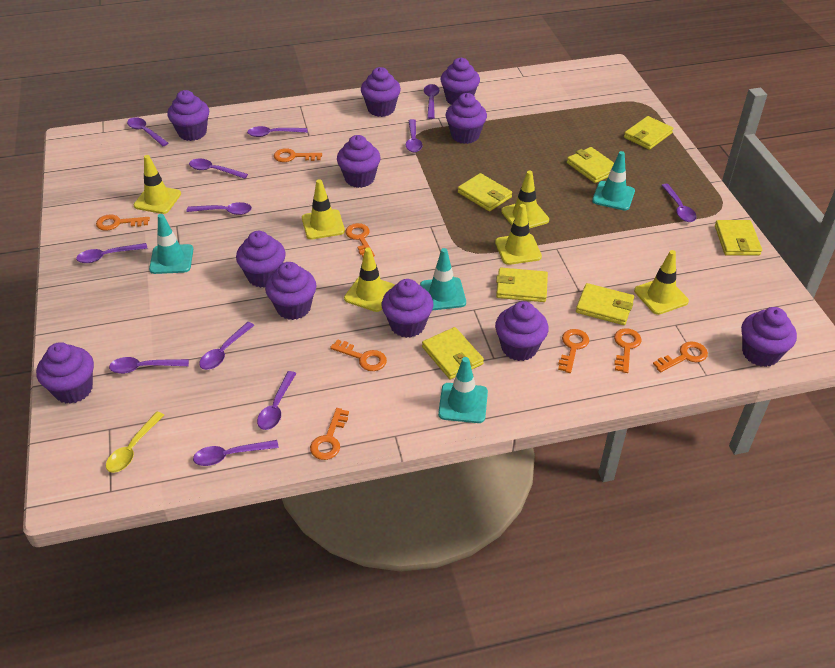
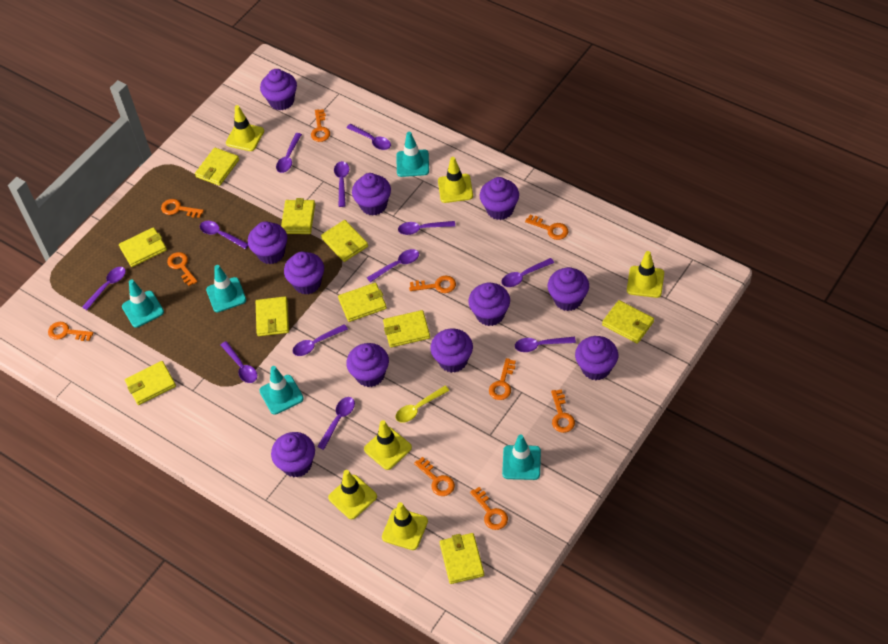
orange key: [96,214,150,231] [274,148,322,162] [310,408,349,460] [330,339,387,371] [345,223,375,257] [558,329,589,373] [614,328,641,373] [653,341,708,372] = 8 -> [48,322,93,341] [161,199,204,218] [167,252,198,286] [311,109,330,142] [409,276,456,293] [414,457,455,496] [470,487,508,530] [489,358,516,400] [525,215,569,240] [551,389,575,433] = 10
turquoise traffic cone: [149,214,193,274] [420,248,466,310] [438,357,488,423] [592,151,635,210] = 4 -> [122,279,164,328] [206,265,246,313] [259,366,304,415] [396,132,429,177] [502,434,541,480] = 5
yellow wallet: [422,327,484,380] [458,173,512,211] [496,268,548,302] [567,147,614,183] [576,283,634,325] [624,116,673,150] [715,220,762,255] = 7 -> [119,227,167,267] [125,361,176,405] [195,147,239,186] [256,296,289,336] [281,198,315,234] [321,220,368,262] [338,283,387,322] [383,310,430,348] [440,533,484,584] [602,300,654,344] = 10

